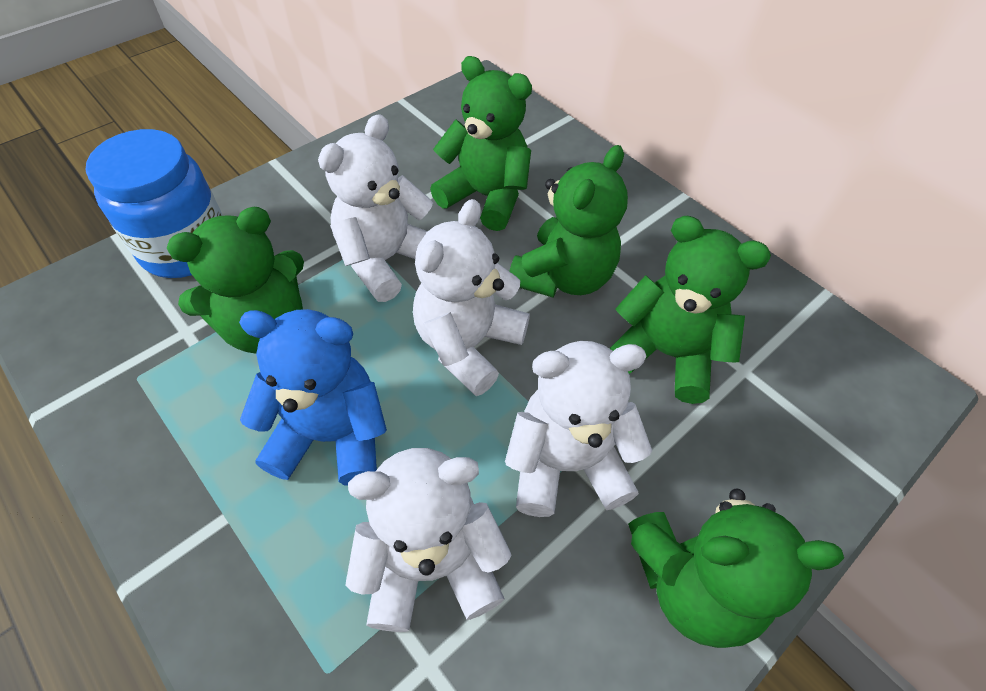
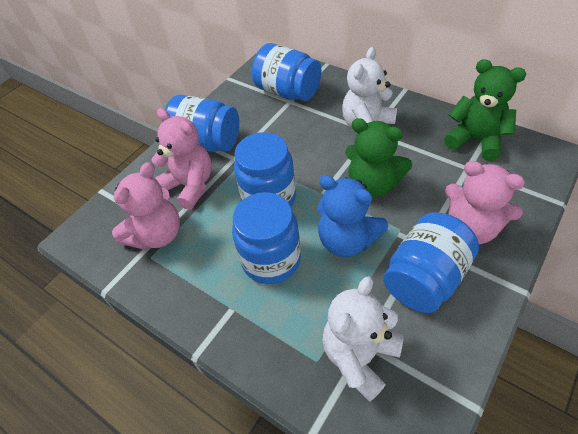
blue jar: [86,129,223,278] = 1 -> [162,95,239,152] [232,192,301,284] [234,132,296,206] [252,43,321,101] [383,212,479,313] = 5
green teddy bear: [167,207,304,353] [430,56,532,231] [509,145,628,297] [609,216,771,404] [628,489,844,648] = 5 -> [345,118,412,198] [444,59,526,161] = 2
pink teddy bear: none = 0 -> [112,162,180,250] [151,108,212,210] [445,161,525,244] = 3
white teddy bear: [318,114,433,302] [345,448,512,632] [413,199,530,396] [505,341,652,517] = 4 -> [323,276,404,401] [342,47,397,134] = 2

